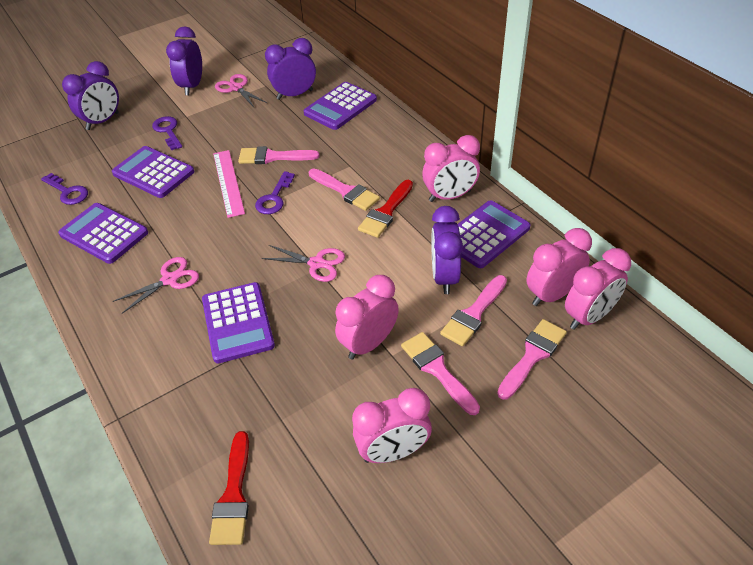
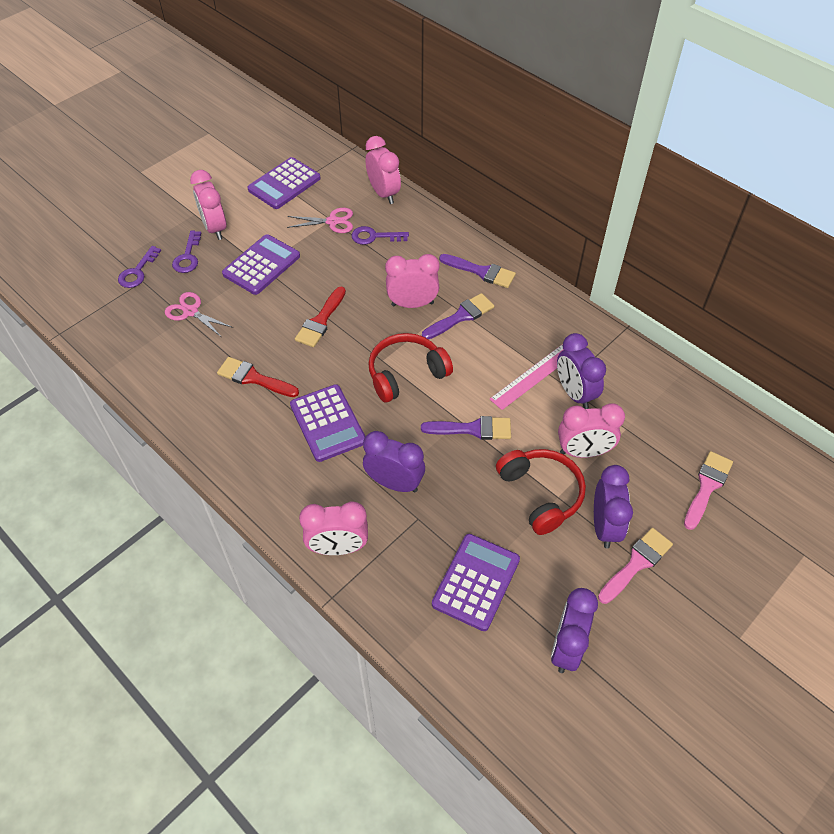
pink brush: [238,146,320,164] [309,169,380,211] [401,332,480,415] [440,275,507,346] [497,319,567,400] = 5 -> [598,528,673,604] [684,451,733,530] = 2
pink scissors: [113,257,199,313] [215,74,267,107] [262,245,345,282] = 3 -> [165,292,233,337] [287,208,353,233] = 2
purple brush: none = 0 -> [421,416,511,440] [422,293,494,339] [439,254,516,288] = 3
purple calculator: [58,203,148,264] [112,146,194,198] [202,282,275,363] [303,82,377,130] [457,200,531,268] = 5 -> [222,234,300,295] [247,157,321,209] [290,384,366,462] [432,534,520,631] = 4
red headphones: none = 0 -> [368,333,453,402] [496,449,586,535] = 2

